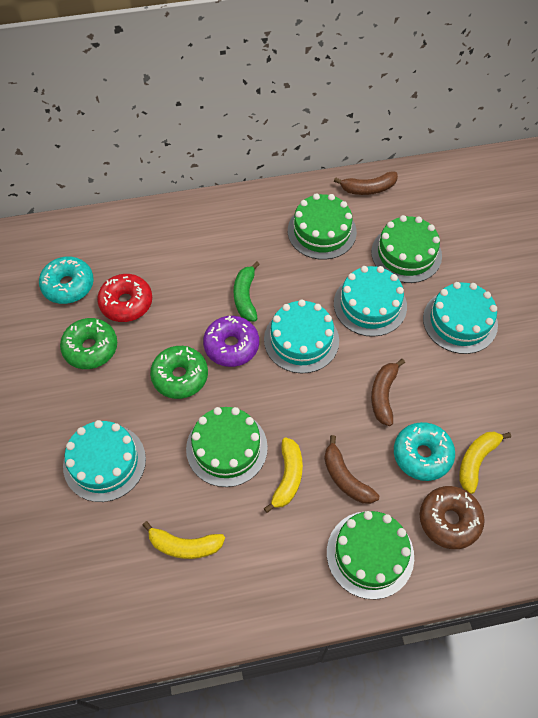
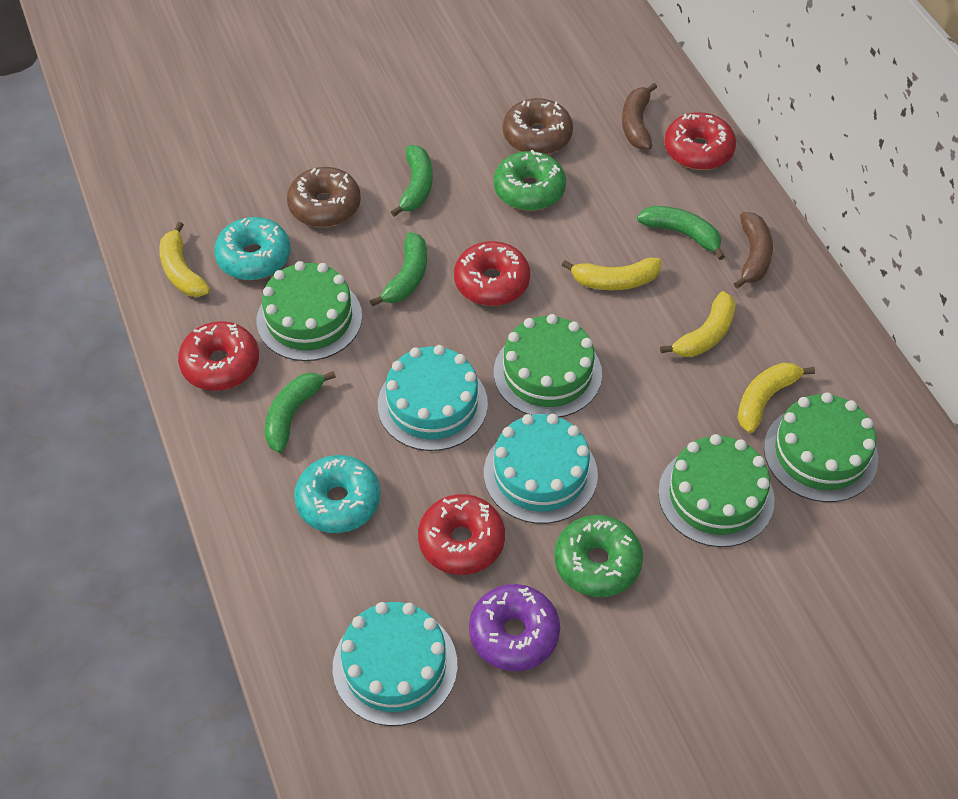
brown banana: [324,435,379,504] [334,172,398,195] [371,359,405,426] = 3 -> [622,83,657,150] [734,212,773,289] = 2
brown donut: [420,486,485,549] = 1 -> [287,167,361,227] [503,98,573,154] = 2
green banana: [234,261,260,321] = 1 -> [265,371,336,453] [370,232,427,306] [391,145,433,217] [637,206,725,260] = 4
red donut: [97,274,152,322] = 1 -> [178,321,259,391] [418,494,505,575] [454,241,530,306] [664,112,736,170] = 4
turquoise cake: [63,420,146,502] [264,299,339,373] [334,266,407,337] [423,282,498,354] = 4 -> [333,602,457,726] [378,345,488,451] [484,414,598,524] = 3
yellow banana: [143,521,225,559] [264,438,303,513] [459,432,511,494] = 3 -> [159,222,210,297] [562,258,661,290] [660,291,736,357] [737,363,815,433] = 4

